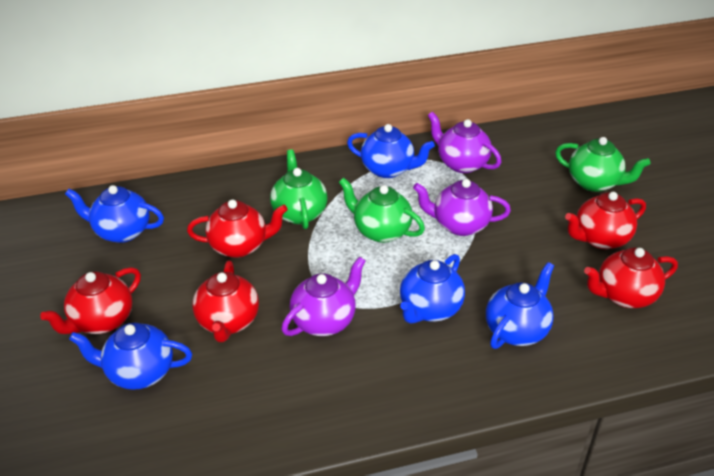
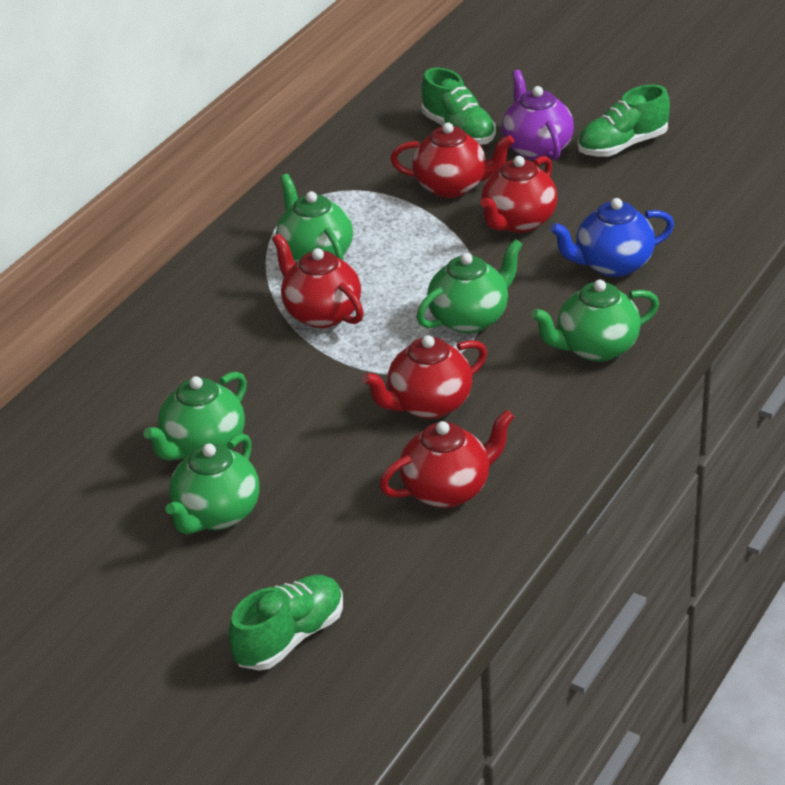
blue teapot: [65,185,164,243] [69,323,192,390] [347,124,435,178] [400,254,465,324] [486,262,554,349] = 5 -> [550,198,674,277] = 1
green shoe: none = 0 -> [228,575,343,670] [421,68,496,145] [578,85,670,157] = 3
green teapot: [270,149,328,229] [339,178,425,243] [555,137,650,192] = 3 -> [143,371,247,461] [165,433,260,534] [276,174,353,263] [416,239,523,333] [531,280,659,362] = 5
purple teapot: [281,257,366,336] [413,179,511,236] [428,111,501,173] = 3 -> [502,70,574,161] = 1

